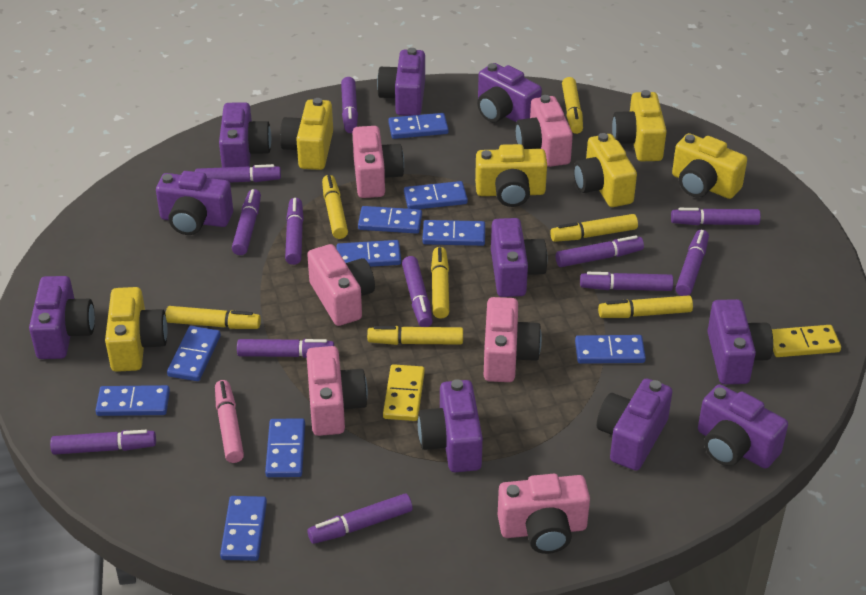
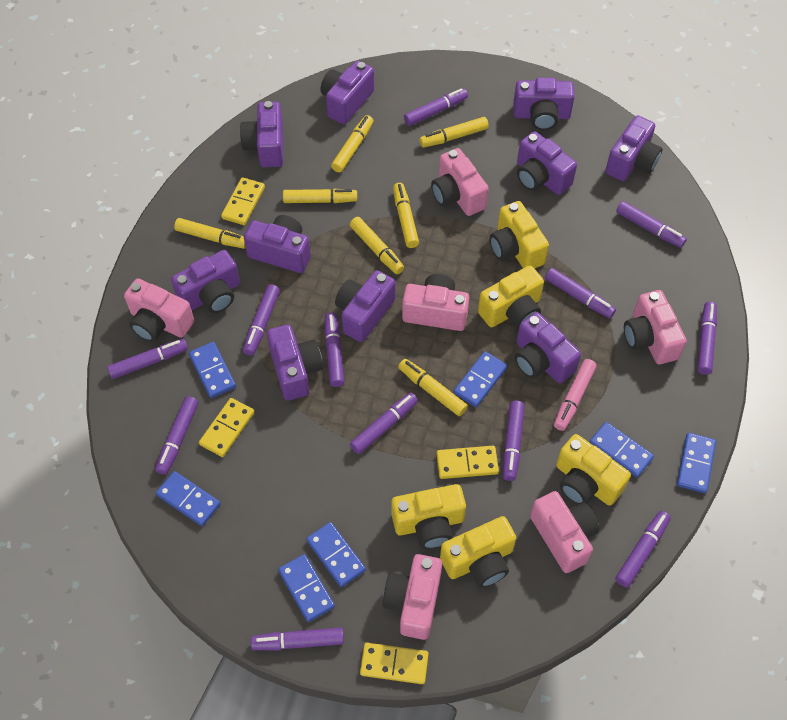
blue domino: [95,385,170,416] [167,326,221,381] [220,496,267,561] [265,418,305,477] [336,240,401,267] [358,206,422,234] [388,113,449,139] [404,181,468,209] [422,220,485,246] [575,335,646,364] = 10 -> [156,471,221,526] [189,342,236,398] [278,554,335,622] [306,522,366,587] [453,351,507,407] [589,422,654,477] [677,433,716,493] = 7
yellow camera: [105,287,167,372] [280,98,333,170] [475,144,547,207] [574,133,637,207] [612,90,667,161] [672,133,747,199] = 6 -> [391,484,466,549] [440,516,516,588] [478,265,544,329] [490,201,549,269] [556,434,631,506] = 5
yellow domino: [383,364,425,421] [772,325,841,357] = 2 -> [199,398,254,457] [221,177,265,225] [360,643,429,684] [437,446,499,479] = 4

